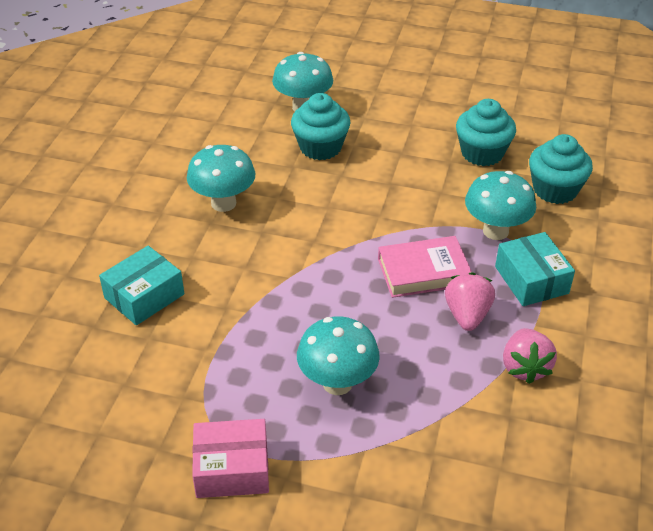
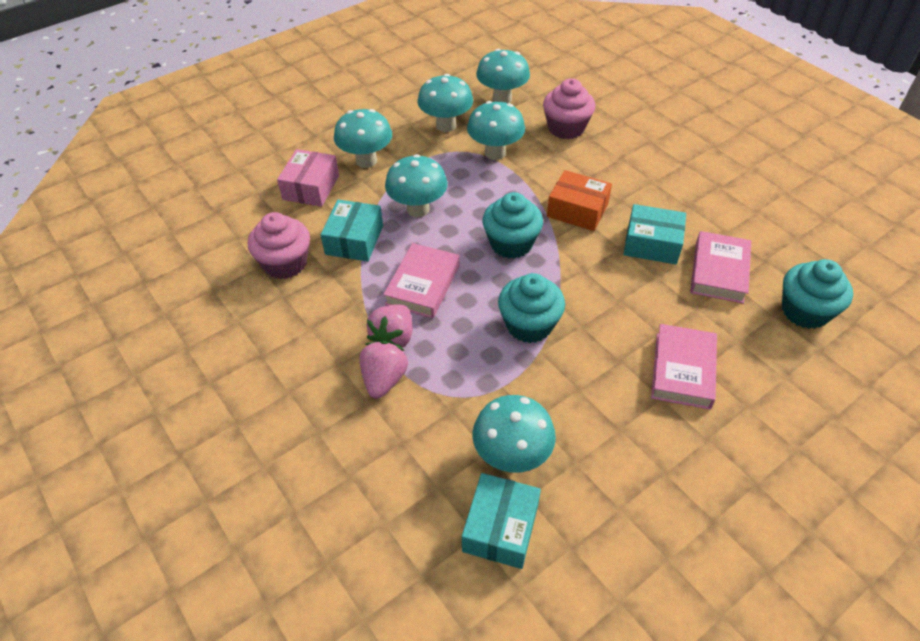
orange box: none = 0 -> [547,170,612,231] = 1
pink book: [378,236,472,298] = 1 -> [383,243,460,318] [651,324,717,409] [690,231,751,304] = 3
pink cupcake: none = 0 -> [248,212,310,279] [543,78,595,139] = 2
turquoise box: [99,246,184,325] [495,232,575,306] = 2 -> [321,200,383,261] [462,473,541,569] [624,204,686,264] = 3
turquoise mushroom: [187,145,255,212] [272,52,333,112] [297,316,380,395] [465,171,536,240] = 4 -> [334,109,392,168] [385,154,448,217] [418,74,473,132] [467,101,525,160] [473,395,556,473] [476,49,530,103] = 6

